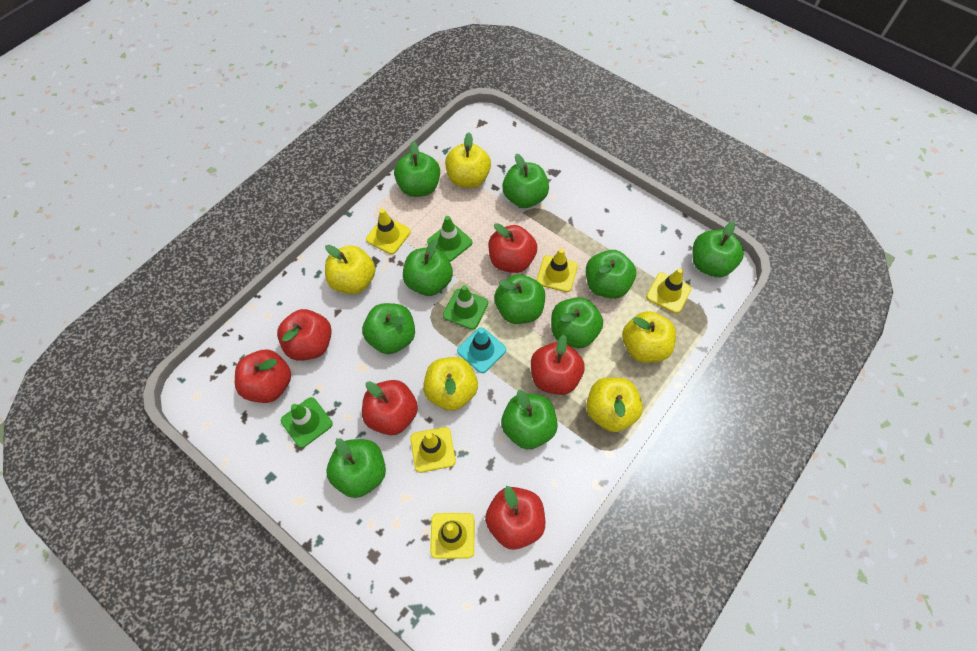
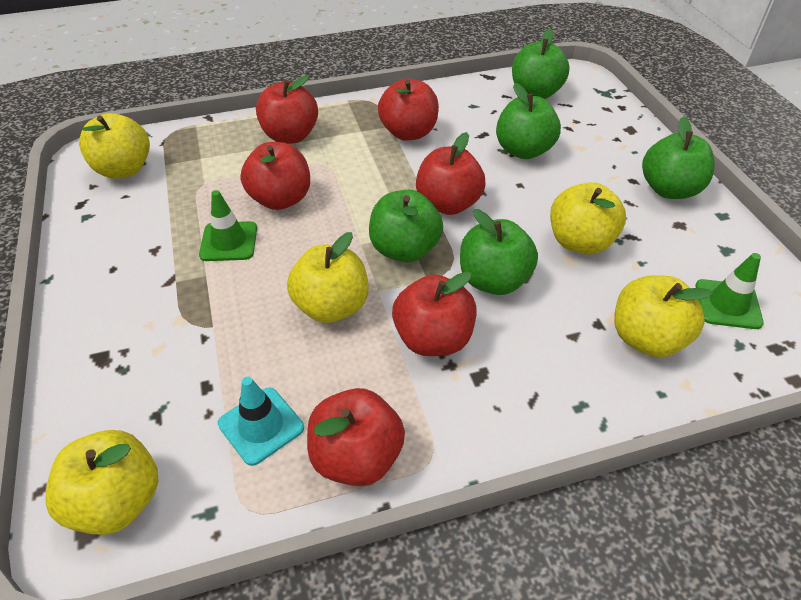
green apple: [326,438,386,498] [362,303,415,354] [394,141,440,197] [403,239,453,296] [494,274,545,324] [501,389,558,449] [502,154,549,208] [551,297,603,348] [586,250,636,299] [692,221,744,277] = 10 -> [369,190,443,262] [460,209,538,295] [496,83,561,159] [512,28,570,99] [642,116,715,199] = 5
green traffic cone: [281,397,333,448] [427,216,472,262] [443,285,488,330] = 3 -> [199,190,257,261] [695,253,764,329] = 2
yellow traffic cone: [366,209,411,254] [410,427,456,473] [430,513,474,559] [537,248,578,292] [646,268,692,313] = 5 -> none = 0

